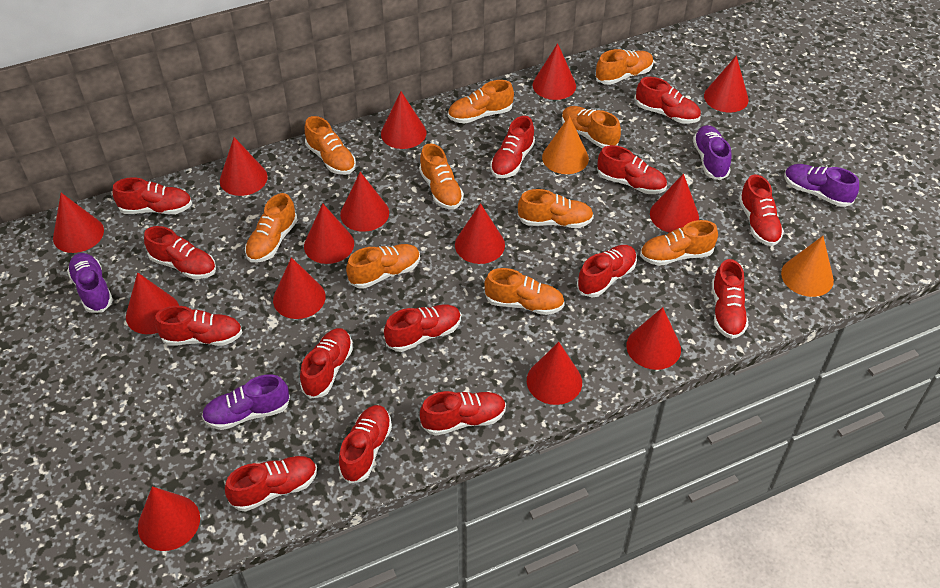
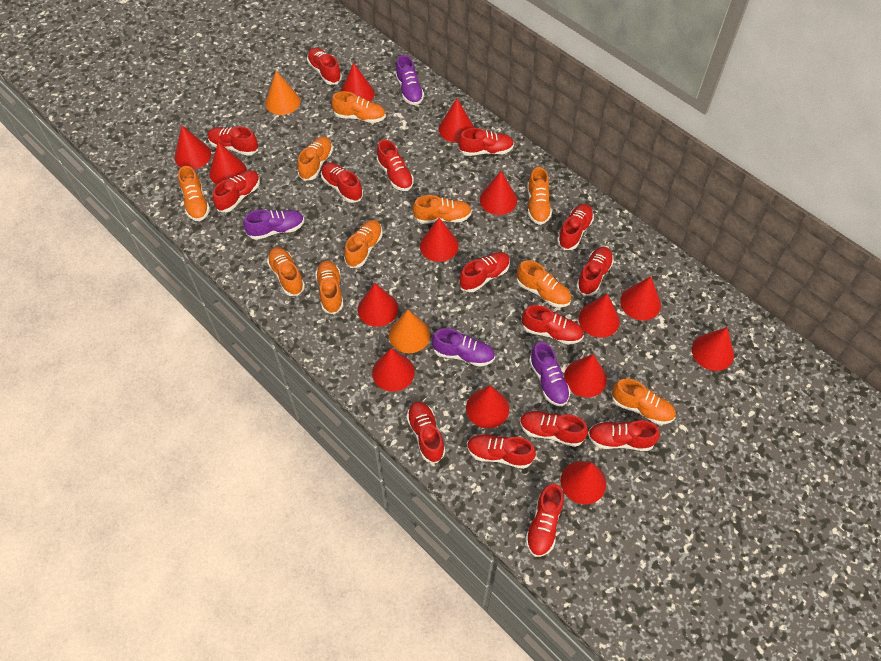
red shoe: [112,177,192,214] [144,226,216,279] [155,306,243,346] [225,456,317,512] [300,328,353,399] [338,405,392,484] [384,304,461,352] [420,391,506,436] [490,116,535,178] [577,245,637,297] [597,145,667,194] [636,77,701,124] [712,259,748,339] [739,175,784,246] = 14 -> [208,126,258,156] [213,170,260,212] [307,48,342,85] [321,163,363,203] [377,139,414,191] [406,401,445,463] [459,128,514,156] [459,252,510,292] [467,434,536,469] [520,411,588,447] [522,305,584,345] [525,484,564,557] [557,204,594,250] [576,247,614,296] [588,420,660,451] = 15

